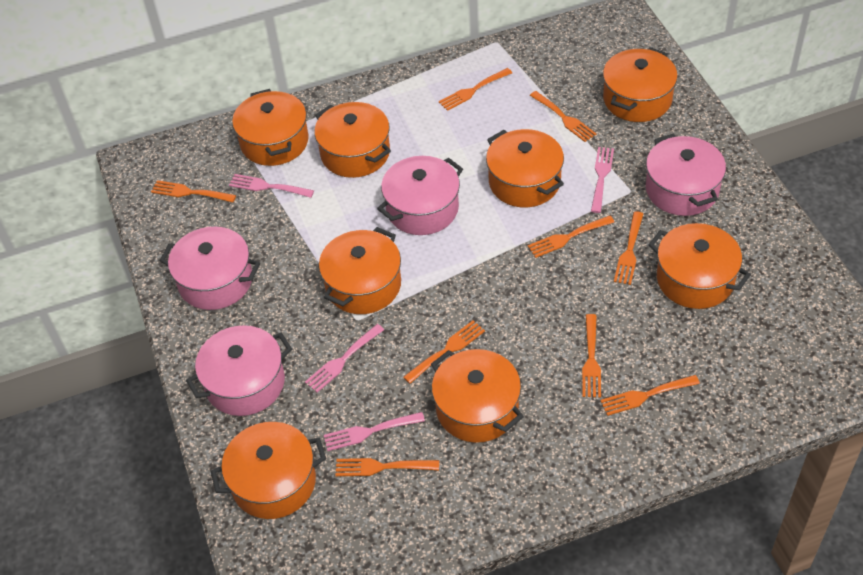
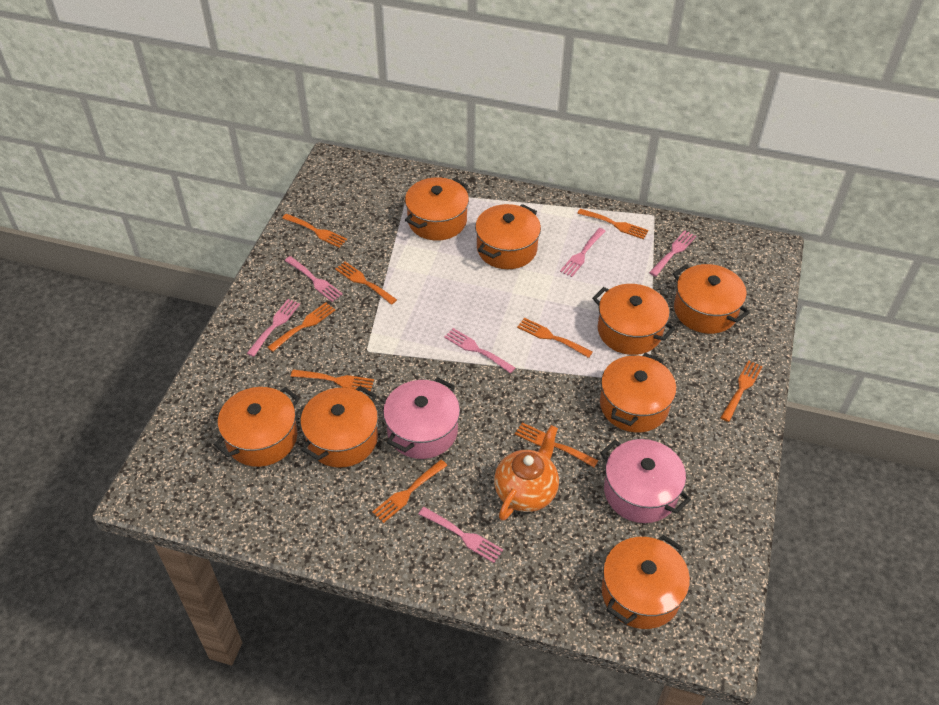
orange teapot: none = 0 -> [494,425,559,521] = 1
pink fork: [229,174,314,198] [305,324,384,392] [324,412,425,451] [591,147,614,213] = 4 -> [247,299,300,357] [285,256,343,302] [419,507,503,563] [444,328,515,373] [560,228,606,277] [649,231,696,277] = 6
pink pot: [160,227,260,310] [186,325,292,416] [377,156,463,235] [646,133,726,216] = 4 -> [383,377,460,459] [600,439,691,523] = 2

